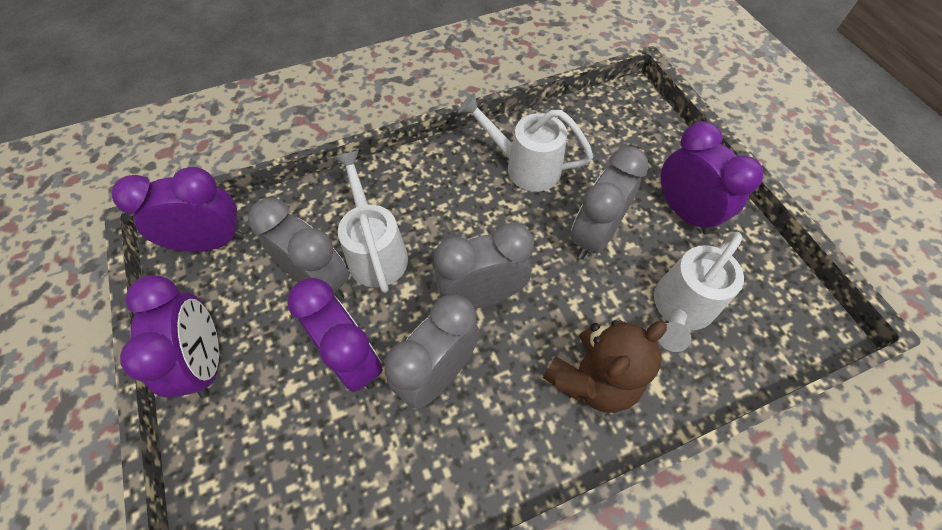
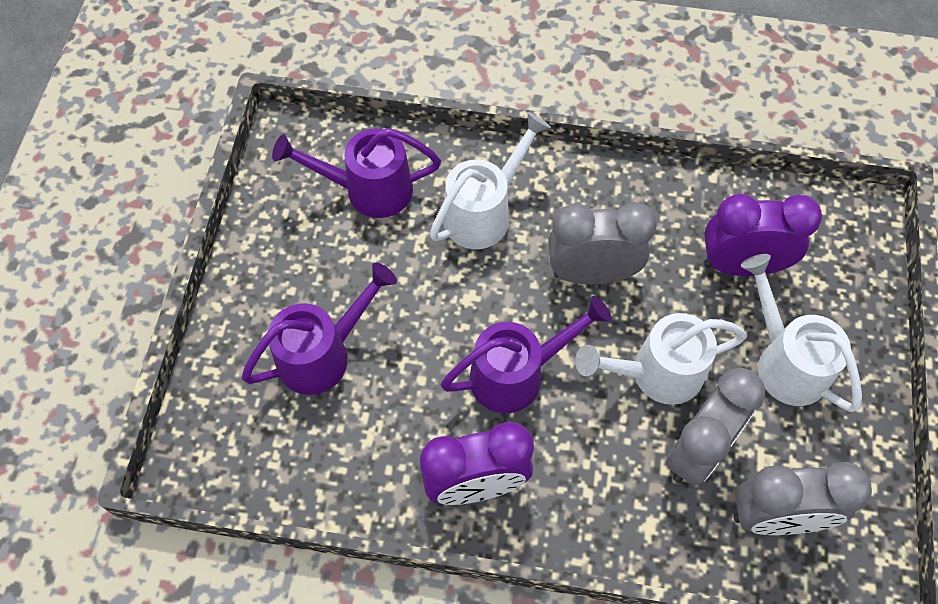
brown teddy bear: [543,320,667,413] = 1 -> none = 0
grey clock: [248,198,349,301] [384,294,480,409] [434,223,534,309] [571,146,648,259] = 4 -> [548,202,657,285] [665,368,765,486] [733,462,872,535] = 3
purple clock: [112,167,244,252] [120,275,219,398] [287,278,383,392] [661,121,764,235] = 4 -> [420,421,534,505] [704,194,822,276] = 2
purple watering can: none = 0 -> [242,263,397,395] [272,128,441,218] [441,296,612,413] = 3

